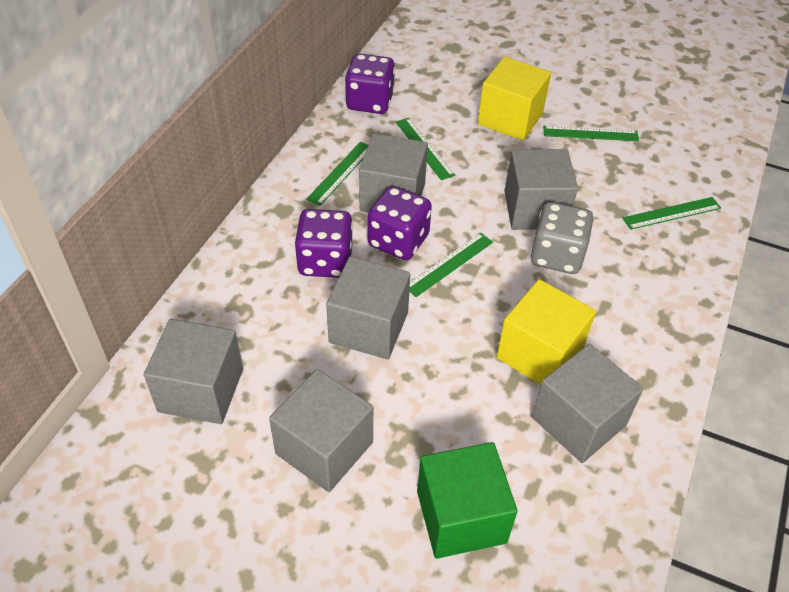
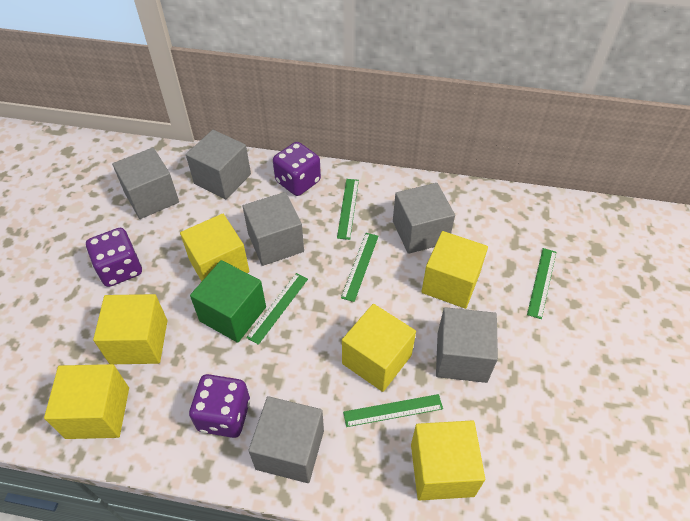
grey dice: [530,202,594,274] = 1 -> none = 0
yellow cube: [478,57,551,141] [497,279,596,385] = 2 -> [44,364,129,439] [93,294,167,364] [180,214,250,281] [342,304,416,392] [411,420,485,500] [421,231,488,309] = 6

